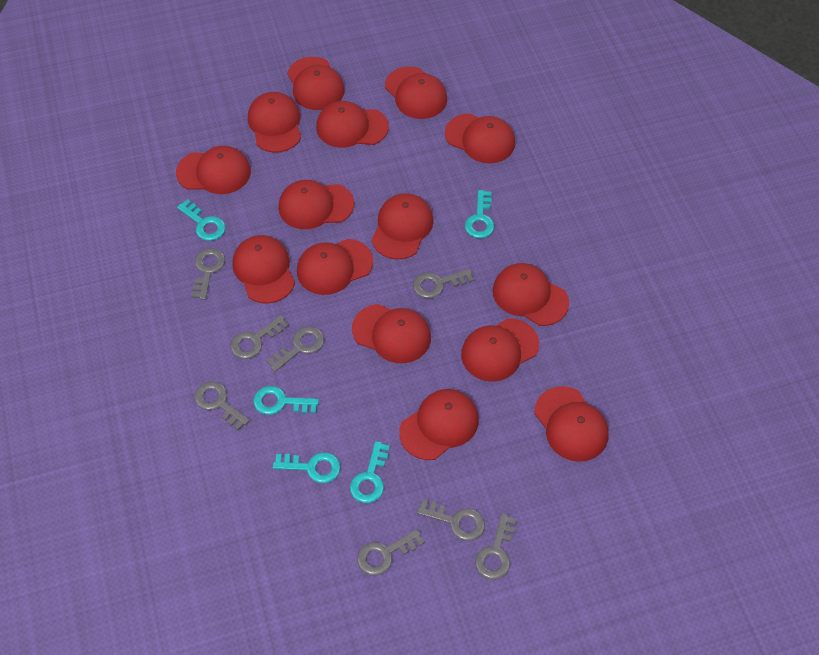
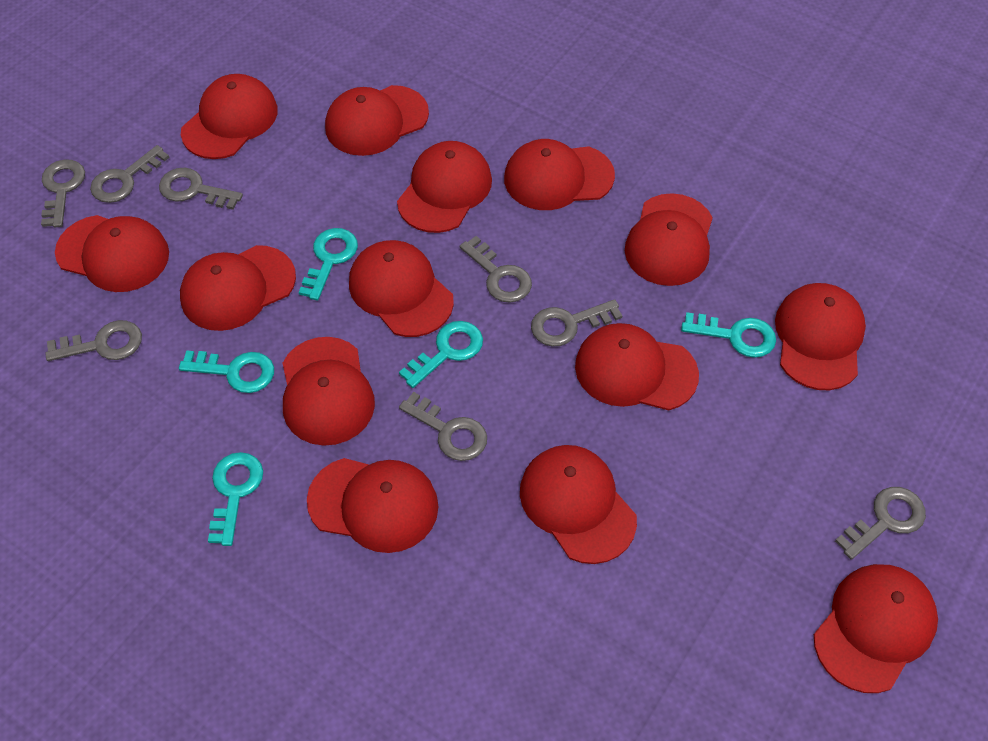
red cap: [176,146,251,194] [232,235,295,304] [248,92,301,153] [278,180,354,229] [287,57,345,110] [297,239,373,295] [316,101,389,148] [352,304,431,363] [372,193,434,260] [385,66,447,119] [399,389,479,460] [445,113,515,163] [461,318,539,382] [493,263,569,326] [534,386,609,462] = 15 -> [55,215,169,292] [180,245,296,331] [181,74,278,159] [282,337,375,446] [307,458,439,553] [325,85,429,156] [349,240,454,337] [397,141,492,233] [504,139,615,210] [520,445,637,564] [575,323,699,410] [625,193,713,286] [775,283,866,390] [814,564,938,693] = 14

